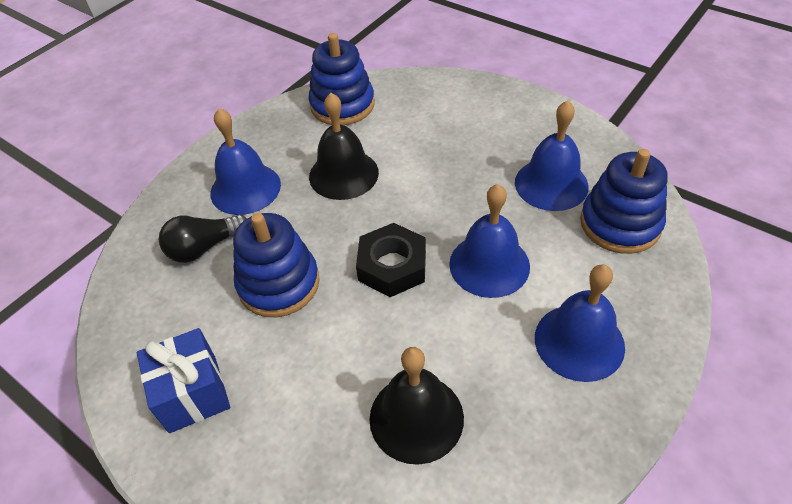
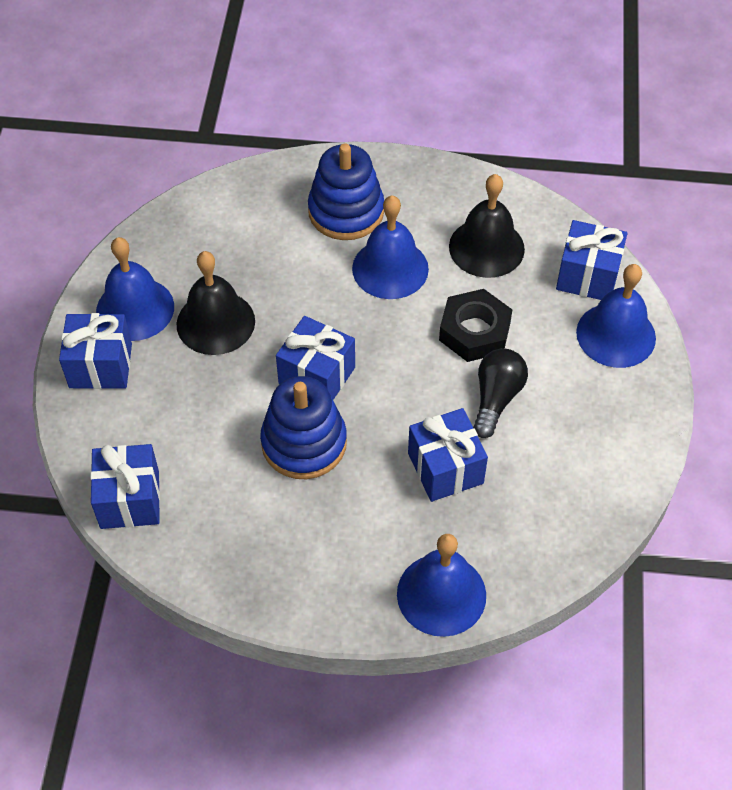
blue gift: [137,328,230,433] = 1 -> [59,313,132,389] [90,444,160,529] [276,316,355,400] [408,408,488,502] [556,220,628,300] = 5
blue stacking toy: [233,213,320,317] [308,33,375,125] [580,149,668,254] = 3 -> [260,376,347,479] [308,143,384,240] = 2

